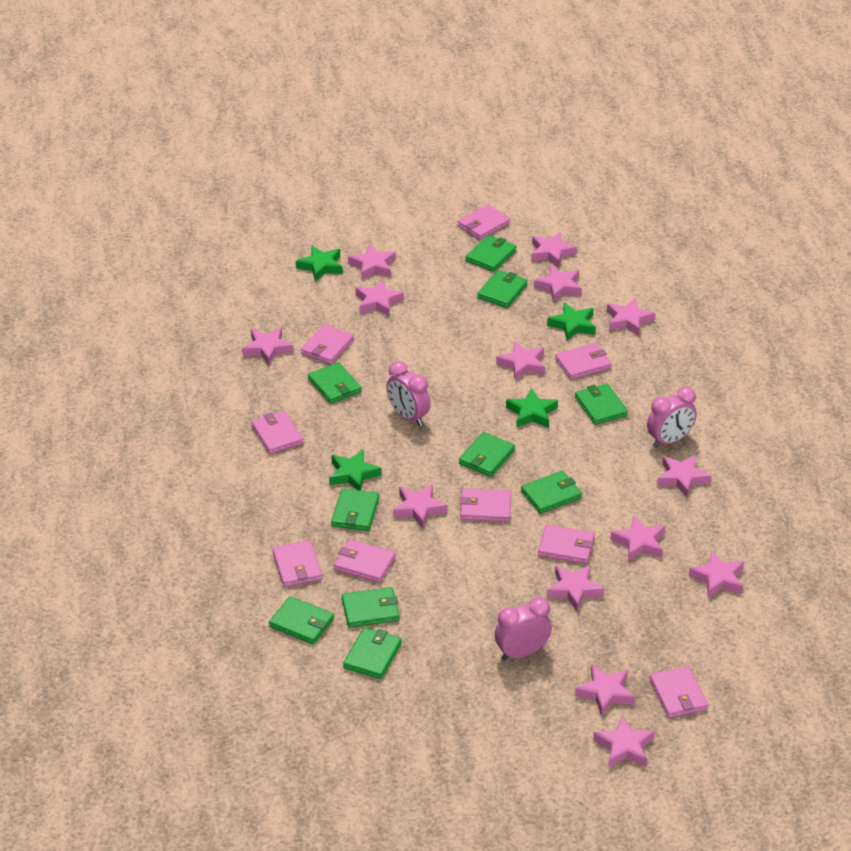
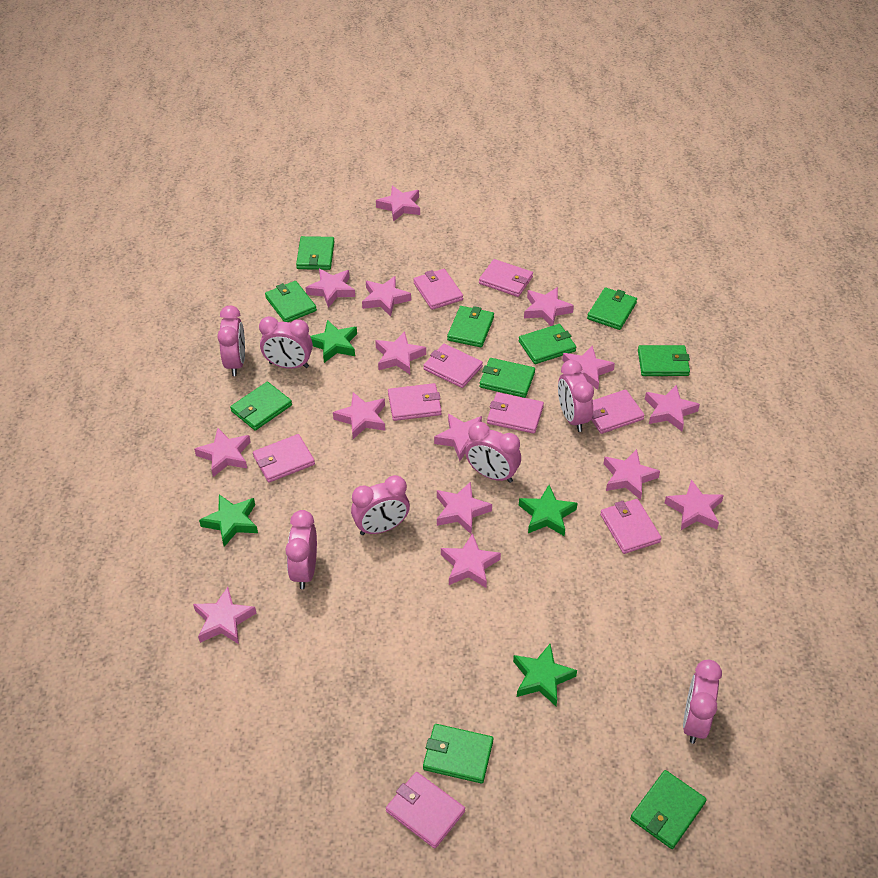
pink clock: [386,361,431,426] [495,597,552,661] [647,387,697,448] = 3 -> [217,306,245,376] [259,316,313,369] [285,510,317,589] [351,475,410,535] [465,422,521,483] [558,360,594,432] [683,660,722,744] = 7
pink star: [242,327,293,365] [348,244,396,280] [356,279,404,317] [393,484,448,528] [496,341,545,381] [531,232,577,268] [534,265,582,302] [547,565,604,611] [575,664,635,717] [593,715,655,768] [607,298,656,336] [610,516,665,561] [657,455,711,497] [689,551,744,598] = 14 -> [193,587,256,644] [194,428,251,477] [305,269,355,308] [333,392,385,439] [362,276,411,317] [375,331,426,374] [376,186,420,222] [434,414,482,461] [437,482,492,535] [441,533,501,588] [524,287,574,326] [562,345,615,390] [603,449,660,500] [645,385,700,431] [664,479,724,530] = 15

